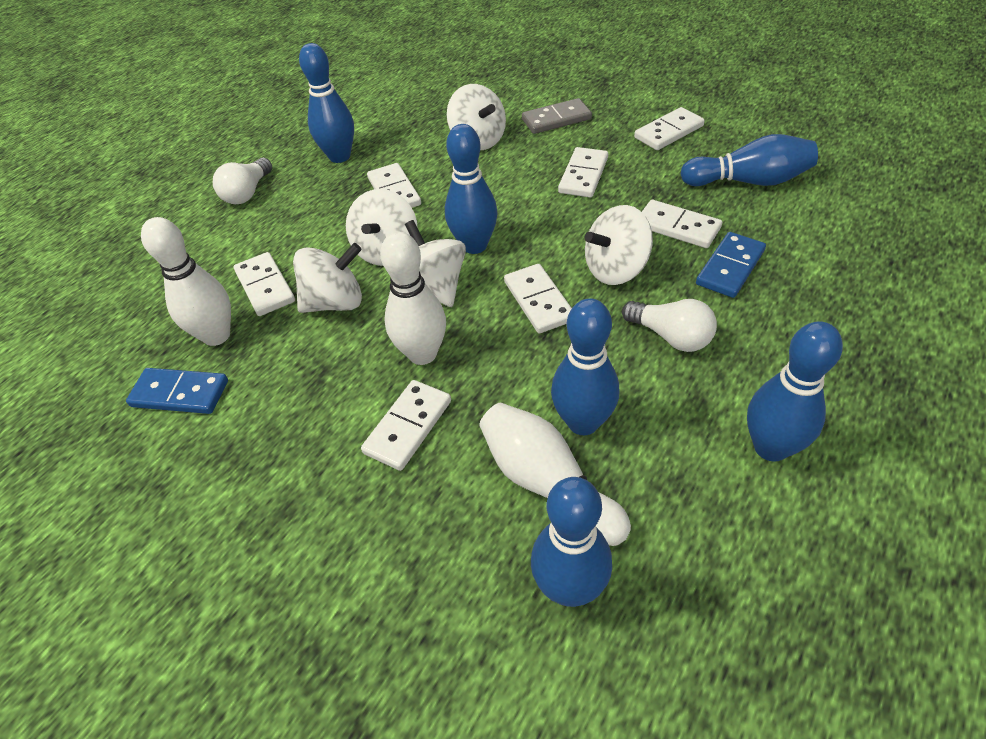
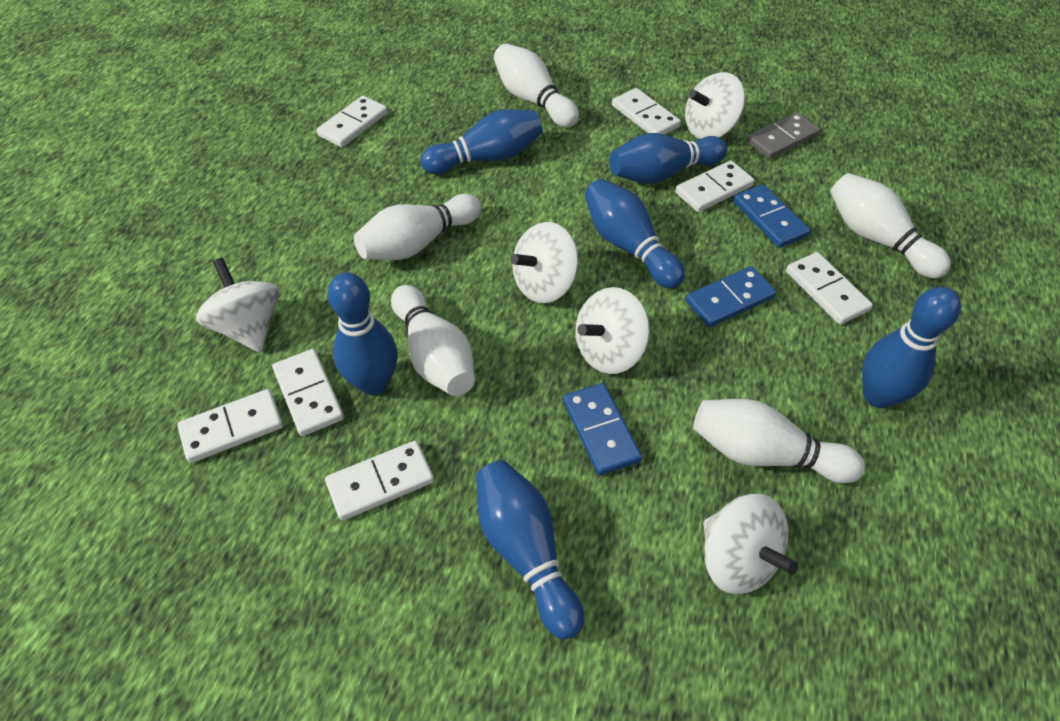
blue domino: [126,368,228,414] [696,232,766,298] = 2 -> [563,383,642,475] [685,266,776,327] [733,184,811,248] = 3
white bowling pin: [141,217,231,346] [380,232,446,365] [479,403,631,546] = 3 -> [354,194,481,260] [391,285,475,396] [494,43,579,128] [693,399,865,483] [830,173,951,279] = 5
white light bulb: [213,158,272,204] [622,299,717,352] = 2 -> none = 0

